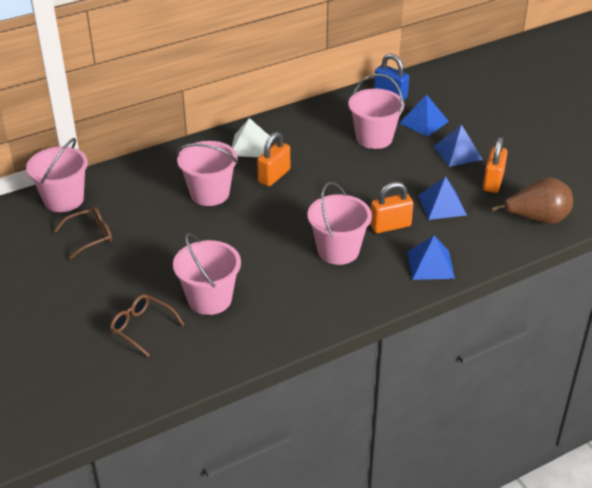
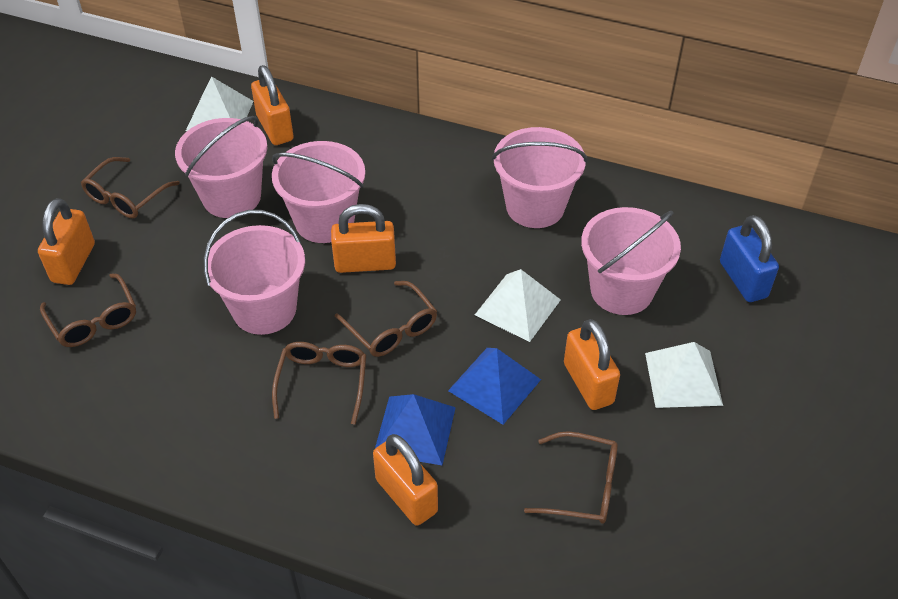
blue pyramid: [400,95,449,137] [407,236,455,280] [418,176,467,220] [434,125,483,167] = 4 -> [375,394,456,465] [448,348,541,425] = 2
brown glasses: [54,207,112,259] [110,294,184,357] = 2 -> [40,273,136,347] [81,157,180,218] [272,342,366,425] [335,281,437,357] [524,431,618,524] = 5
brown pear: [492,177,573,225] = 1 -> none = 0
orange padlock: [257,132,290,186] [370,182,413,233] [483,137,508,193] = 3 -> [38,198,95,285] [251,65,294,145] [331,204,396,273] [373,434,438,526] [564,319,620,410] = 5
white pyramid: [232,118,269,157] = 1 -> [186,76,253,131] [475,269,561,342] [645,342,723,408] = 3

